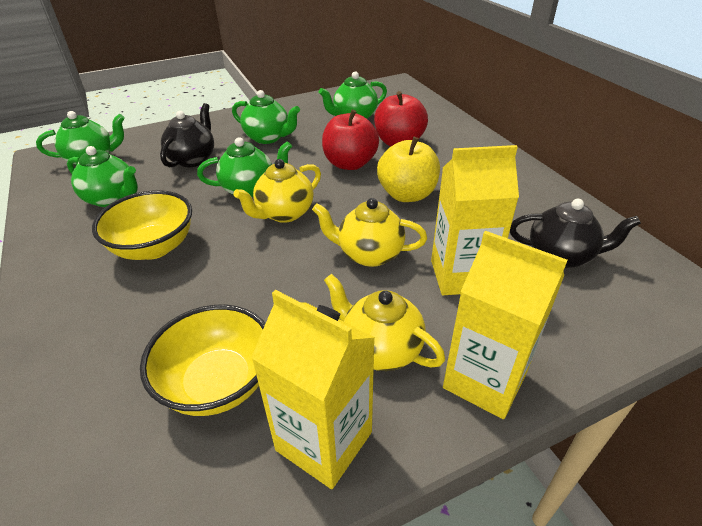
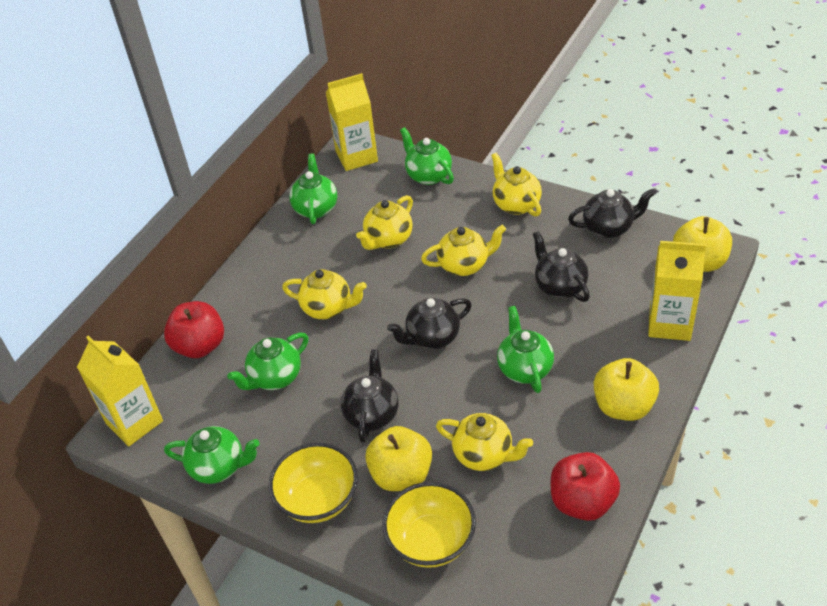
black teapot: [160,103,214,167] [510,199,641,268] = 2 -> [341,349,399,443] [387,297,472,349] [533,231,590,302] [568,189,654,238] = 4
yellow apple: [377,137,440,202] = 1 -> [365,426,432,491] [594,358,659,421] [673,216,732,272] = 3
yellow teapot: [234,159,321,223] [312,198,427,267] [324,274,445,371] = 3 -> [282,269,367,319] [356,195,413,250] [421,225,506,276] [436,413,533,471] [491,152,542,217] = 5

